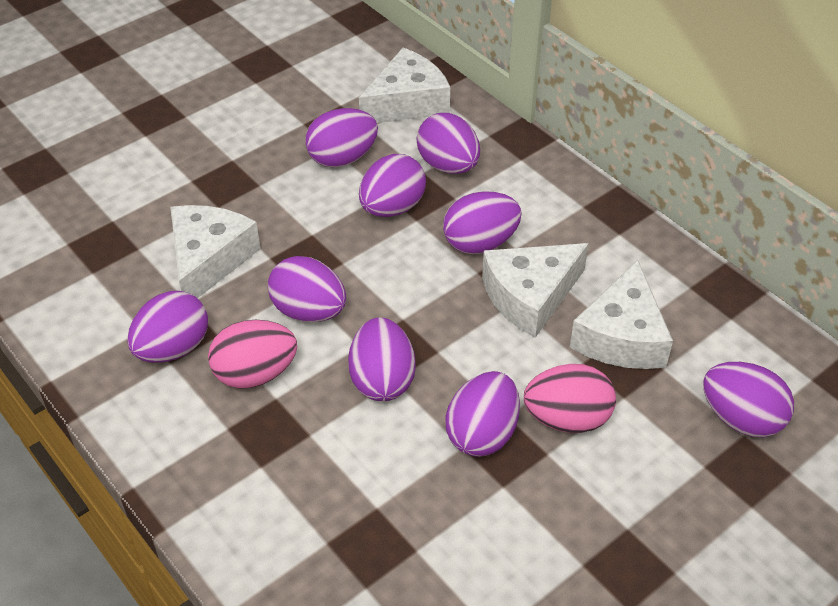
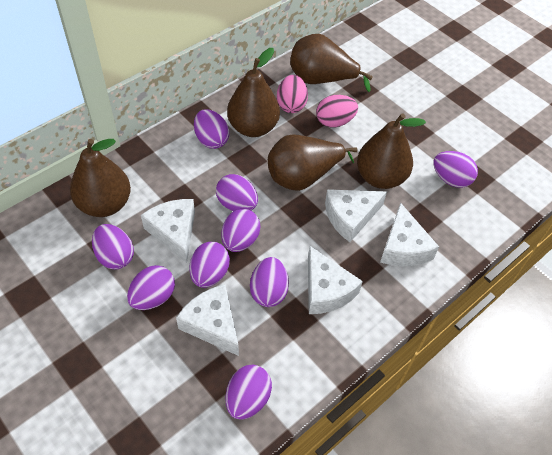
brown pear: none = 0 -> [70,139,131,217] [227,48,280,137] [268,134,358,191] [290,34,373,92] [357,113,426,189] = 5
white cheese: [170,205,260,298] [359,48,450,123] [482,243,589,338] [570,260,673,369] = 4 -> [141,199,195,263] [176,285,239,356] [308,246,363,314] [325,189,387,242] [380,202,439,266] = 5

